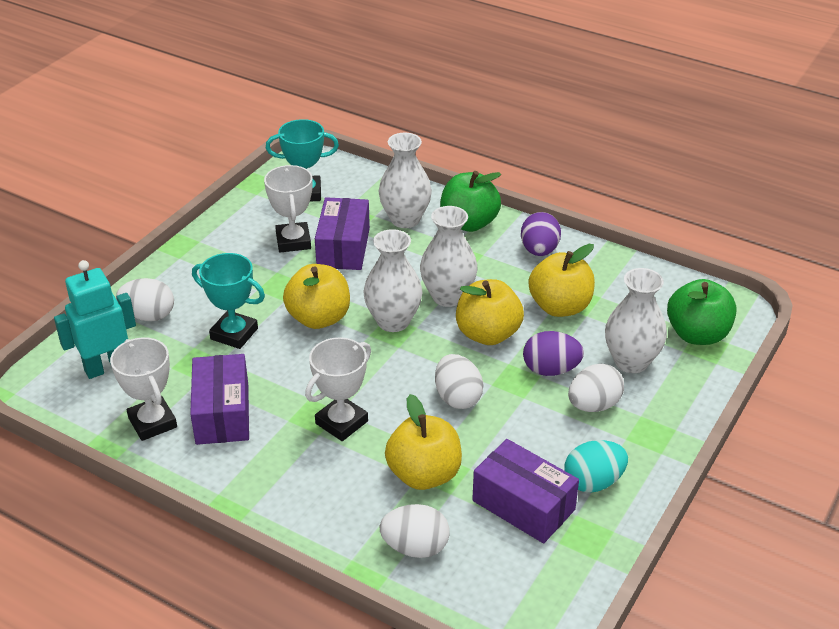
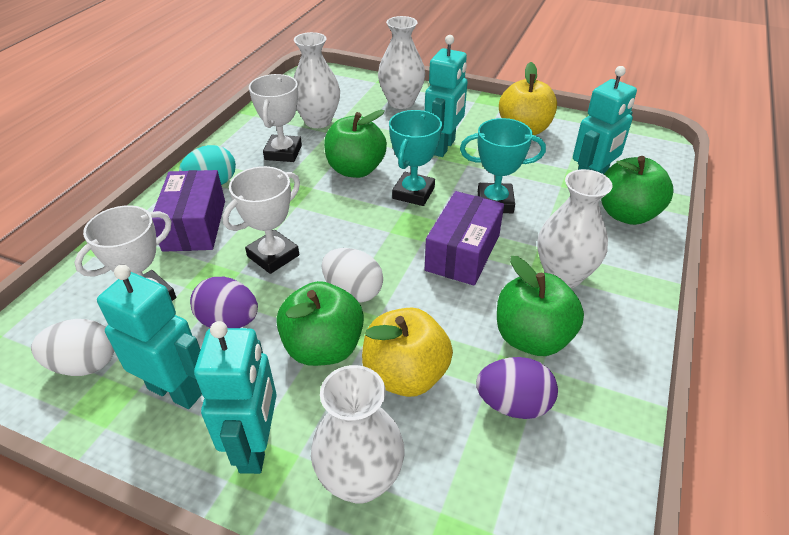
green apple: [440,171,501,232] [667,279,736,345] = 2 -> [276,281,364,366] [324,110,387,178] [497,256,584,356] [601,156,674,225] = 4
purple box: [190,354,249,445] [315,197,370,270] [472,439,579,543] = 3 -> [152,170,225,252] [425,191,504,286] = 2
turquoise robot: [54,260,136,379] = 1 -> [97,265,202,409] [194,321,277,474] [425,35,468,157] [573,66,637,174] = 4
white egg: [116,278,174,321] [380,504,450,558] [435,354,484,409] [568,364,624,412] = 4 -> [31,319,114,376] [322,248,383,302] = 2
yellow apple: [283,264,350,329] [385,394,462,490] [456,279,524,345] [529,244,595,317] = 4 -> [362,308,453,397] [499,62,557,135] = 2

